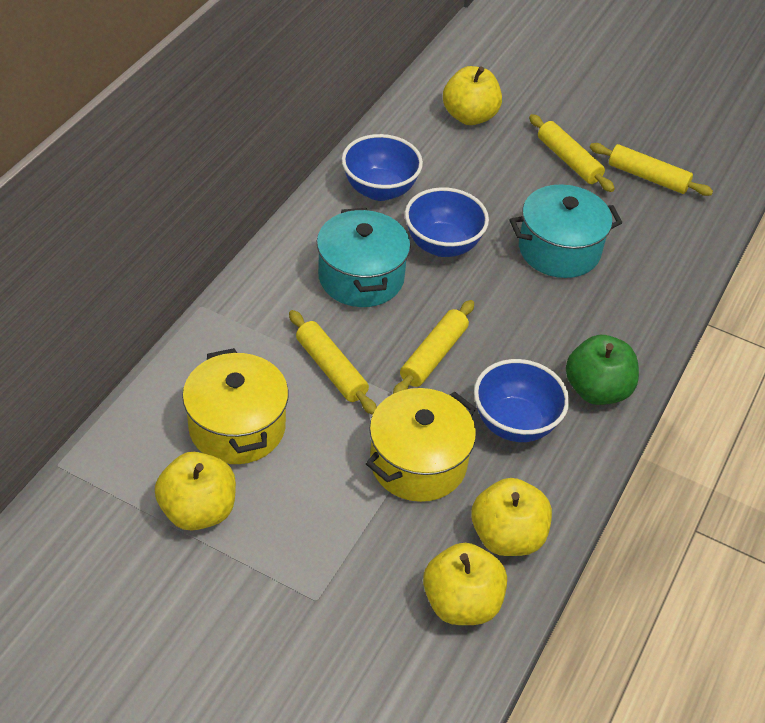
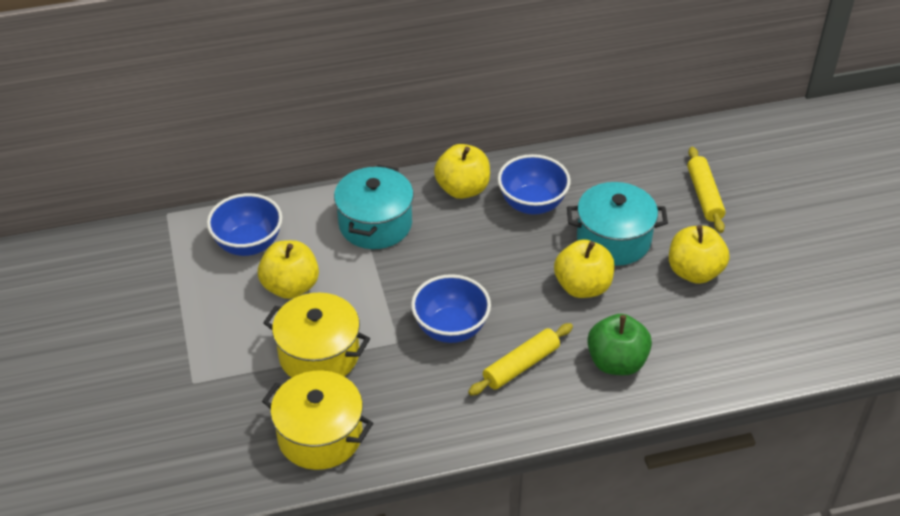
yellow rolling pin: [289,310,377,415] [393,300,474,394] [529,114,615,192] [590,143,713,196] = 4 -> [468,323,573,396] [687,147,725,233] = 2

